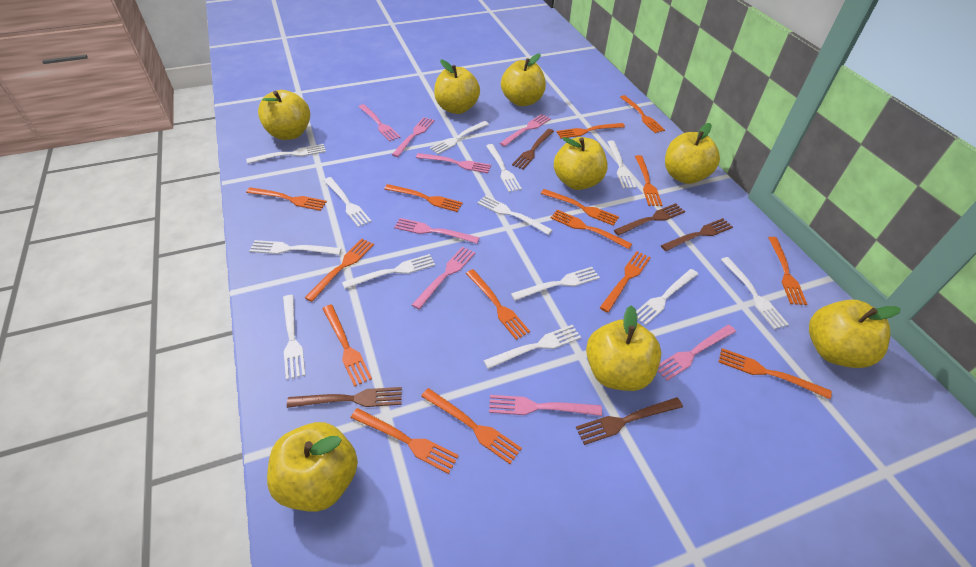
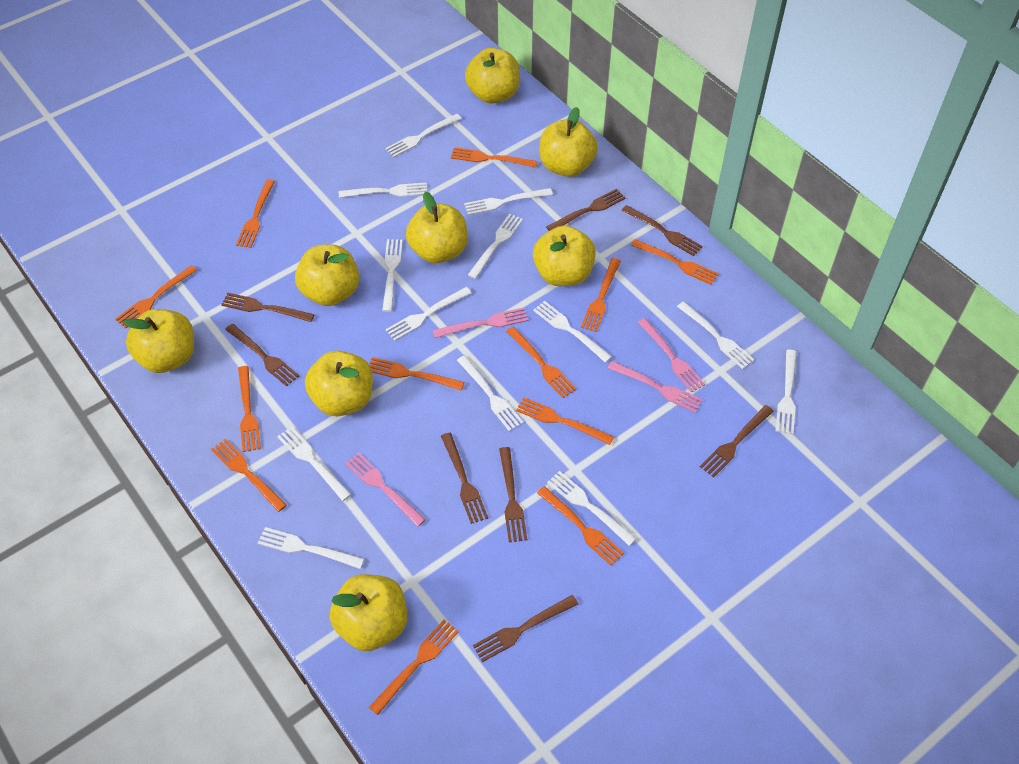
brown fork: [287,387,402,408] [512,129,554,170] [576,397,683,445] [614,203,685,236] [661,218,733,251] = 5 -> [221,293,315,322] [225,324,299,387] [441,433,488,524] [473,595,578,662] [499,447,527,542] [546,189,626,231] [621,205,703,256] [700,405,774,478] = 8
orange fork: [246,187,327,211] [305,239,374,302] [322,304,372,387] [351,408,459,474] [384,184,463,212] [421,388,522,464] [466,269,530,340] [541,189,619,226] [551,210,632,249] [556,123,625,139] [600,251,651,312] [620,95,665,133] [635,155,662,206] [719,348,832,399] [768,237,807,305] = 15 -> [115,265,197,328] [211,439,287,512] [236,179,275,248] [238,366,261,452] [369,357,464,390] [369,620,459,715] [451,147,537,168] [506,327,576,398] [516,397,614,445] [537,486,624,565] [581,258,621,332] [631,239,719,285] = 12
pink fork: [358,104,401,141] [392,117,435,157] [394,218,480,244] [412,247,475,309] [416,153,491,173] [489,395,602,416] [500,114,551,147] [658,325,736,381] = 8 -> [345,452,426,527] [433,307,529,338] [608,361,703,413] [637,318,705,393] = 4

